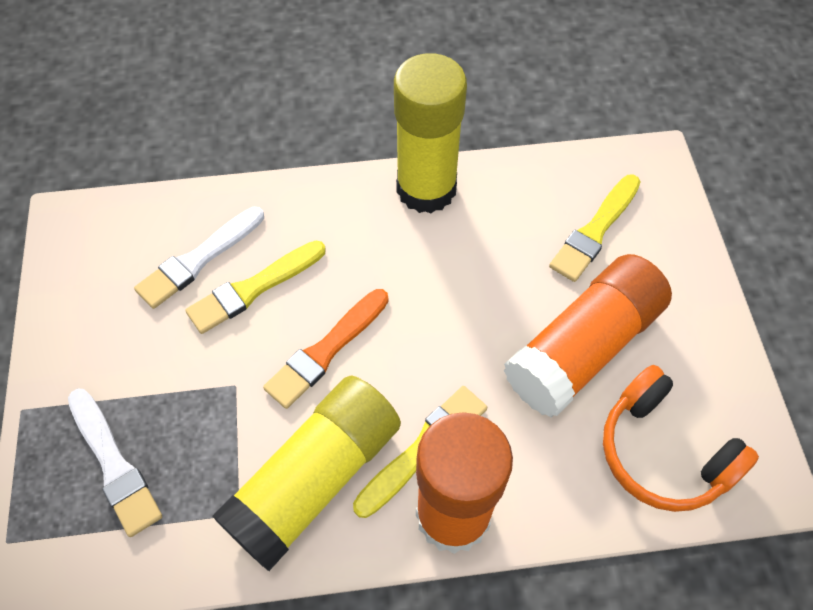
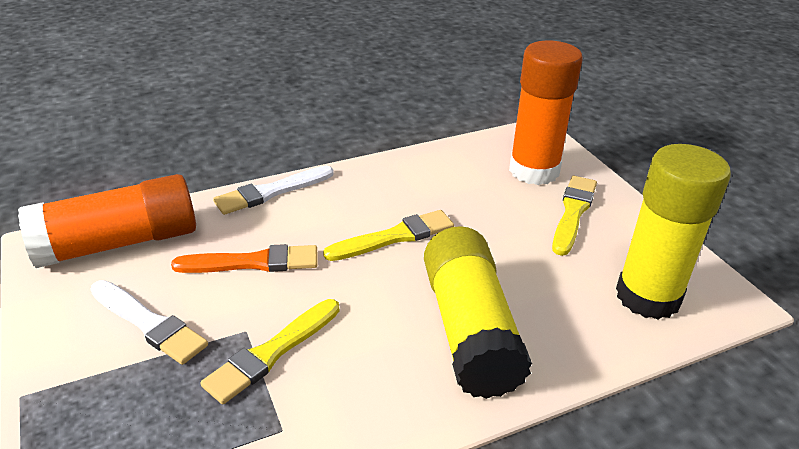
orange headphones: [603,365,759,512] = 1 -> none = 0

